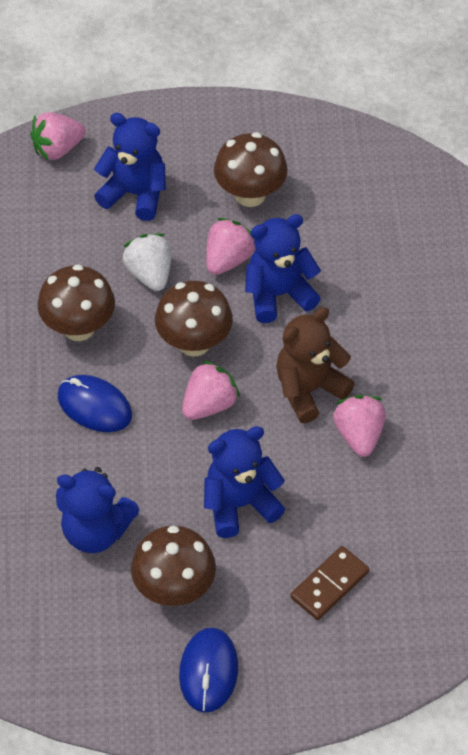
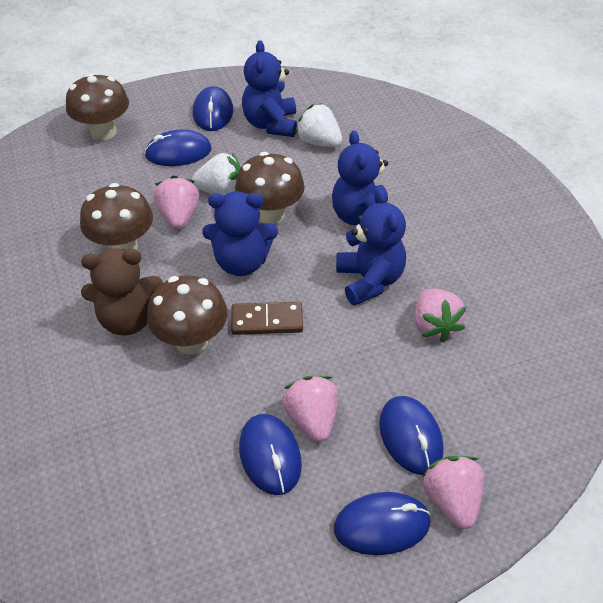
blue mouse: [58,375,132,432] [179,627,238,713] = 2 -> [144,130,211,166] [193,86,233,131] [239,414,302,495] [334,492,431,555] [379,396,444,475] = 5
white strawberry: [122,233,171,291] = 1 -> [192,153,241,196] [295,103,342,147] = 2

